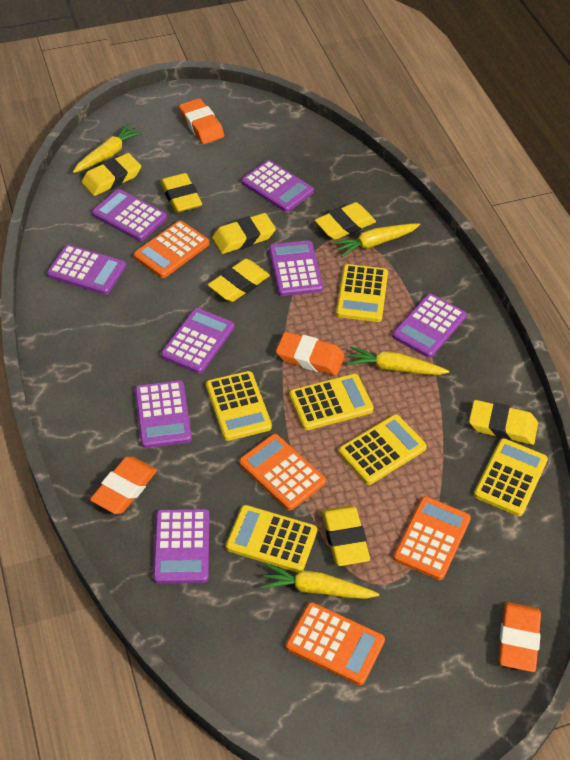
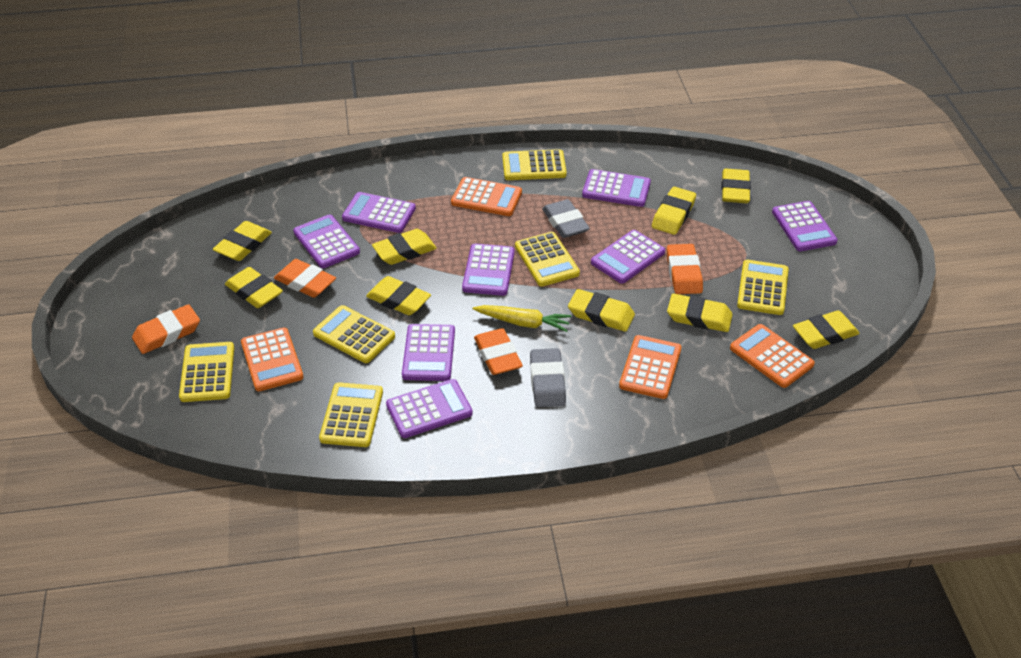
grey eraser: none = 0 -> [530,348,566,407] [542,199,590,238] = 2
yellow carrot: [73,124,142,173] [261,564,379,599] [332,223,420,257] [347,346,449,375] = 4 -> [473,305,571,332] = 1
yellow eraser: [81,153,141,196] [160,173,202,213] [208,259,270,302] [212,213,276,254] [315,202,376,240] [322,505,370,566] [469,400,538,445] = 7 -> [213,221,272,261] [225,267,283,308] [366,276,431,315] [372,229,437,265] [568,289,635,332] [652,187,696,235] [667,294,733,332] [721,169,751,203] [793,310,860,349] = 9

